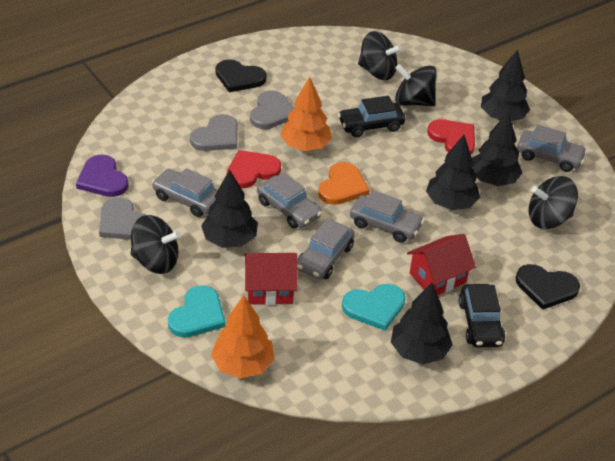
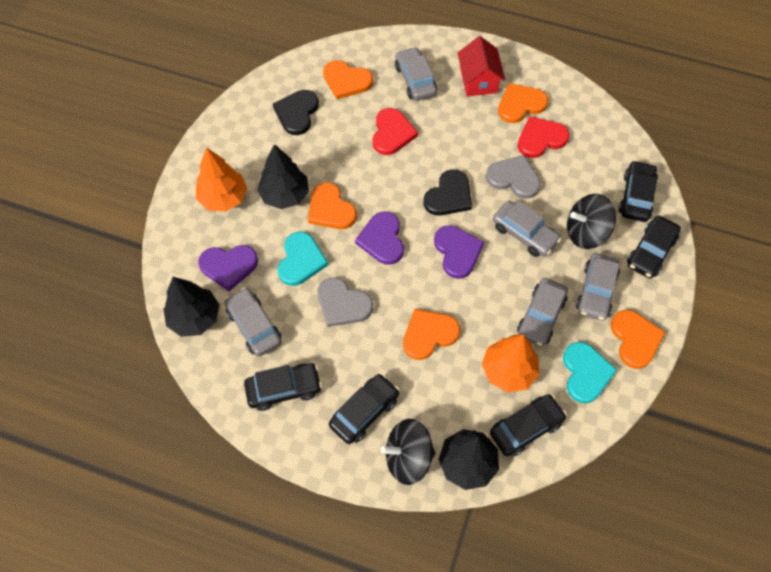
black car: [338,96,405,137] [458,284,505,347] = 2 -> [244,363,322,411] [329,374,400,444] [490,394,567,456] [618,160,658,222] [627,215,681,278] = 5
black spinning top: [131,215,181,274] [358,31,402,80] [395,64,437,106] [529,176,578,229] = 4 -> [380,419,435,485] [567,194,616,249] = 2
black tree: [201,170,258,248] [391,283,452,364] [426,135,480,210] [471,111,522,186] [481,49,530,121] = 5 -> [163,277,220,337] [257,144,309,209] [438,429,499,490] = 3
grey heart: [99,197,146,240] [190,114,238,151] [250,90,294,129] = 3 -> [318,277,373,327] [486,155,541,199] = 2
orange heart: [318,162,370,205] = 1 -> [308,182,357,229] [323,60,373,99] [403,309,460,360] [498,83,548,123] [611,310,666,369] = 5
purple heart: [76,155,129,197] = 1 -> [198,245,258,291] [355,212,404,265] [434,225,484,279] = 3
red house: [245,253,298,305] [407,234,476,295] = 2 -> [458,36,505,96] = 1

